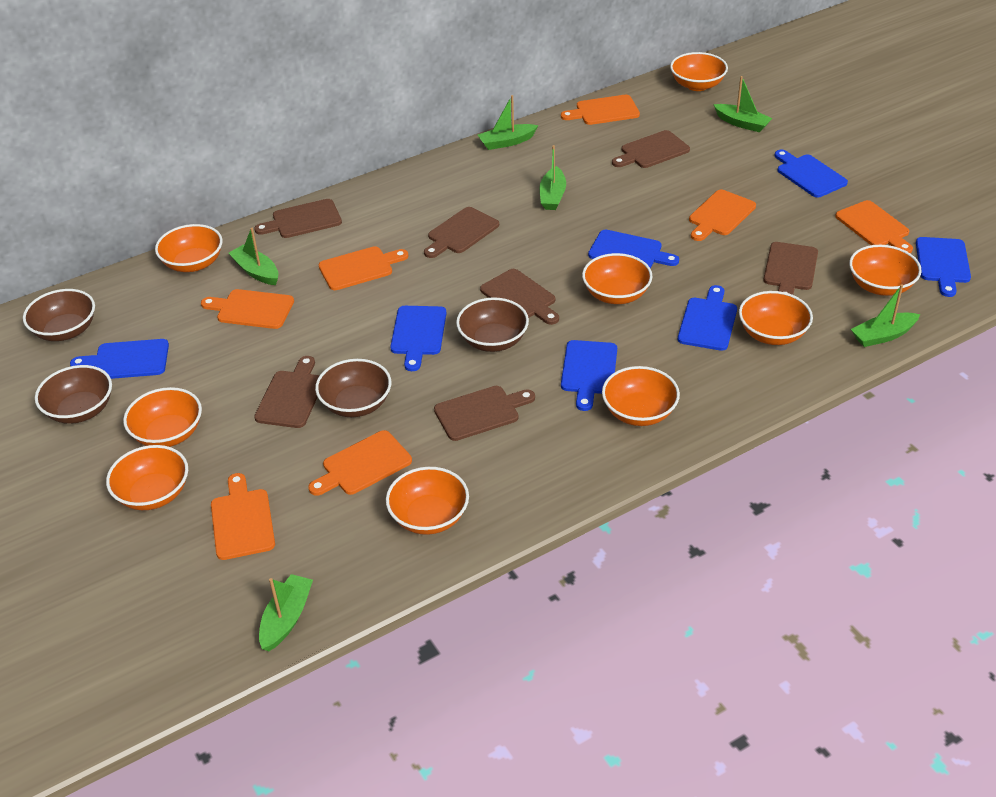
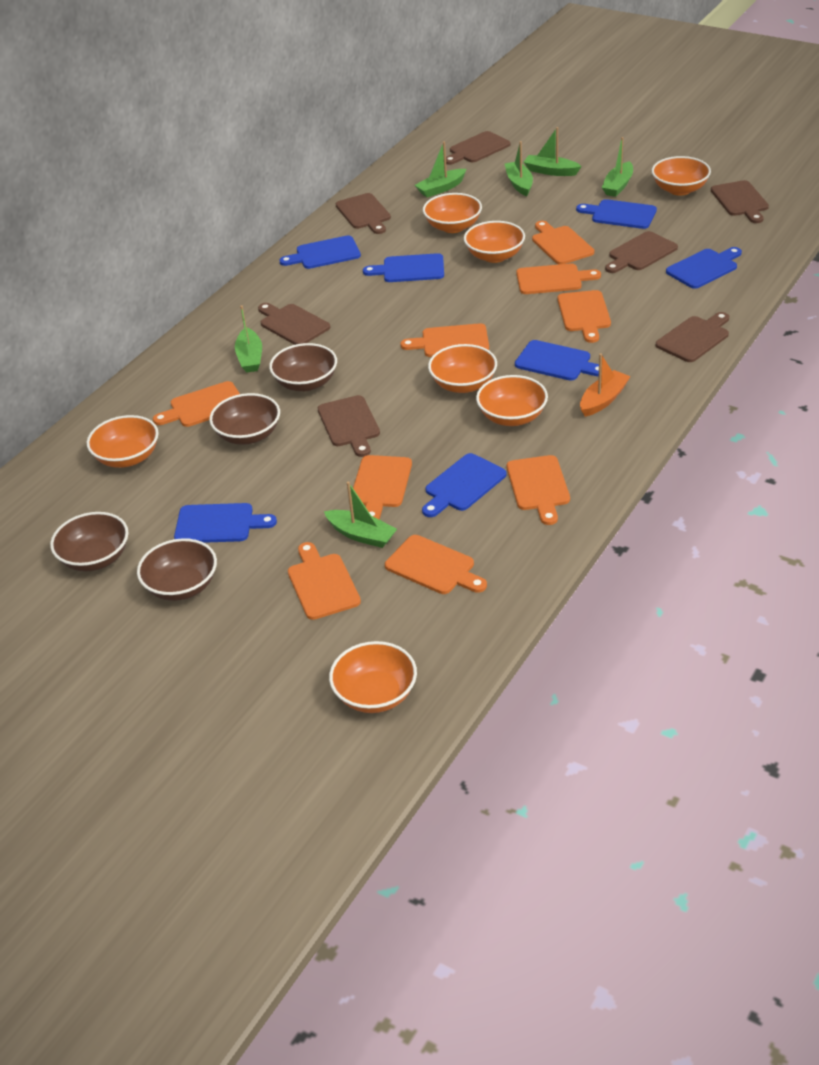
orange boat: none = 0 -> [580,354,631,417] = 1
orange bowl: [106,445,188,510] [123,387,202,447] [155,224,223,272] [386,467,469,535] [582,253,652,304] [602,366,680,426] [670,52,728,91] [739,291,813,345] [849,245,922,296] = 9 -> [87,415,159,468] [329,641,417,713] [423,193,482,233] [428,344,497,393] [464,221,525,263] [476,375,548,426] [652,156,711,196] = 7
orange cutting board: [201,289,294,329] [211,473,275,560] [308,430,412,496] [318,246,408,290] [561,95,640,125] [689,190,756,241] [835,200,913,253] = 7 -> [153,381,240,427] [288,542,361,620] [353,455,412,519] [385,535,487,594] [400,323,489,357] [507,455,570,525] [516,263,601,294] [532,221,594,264] [557,290,611,343] = 9

